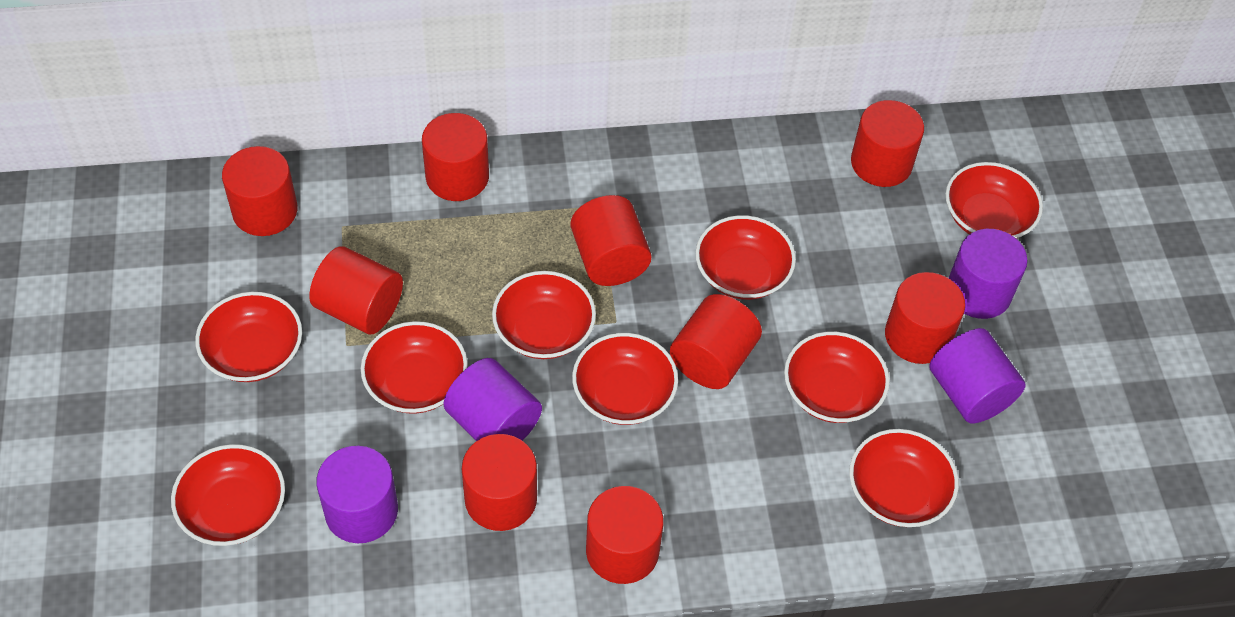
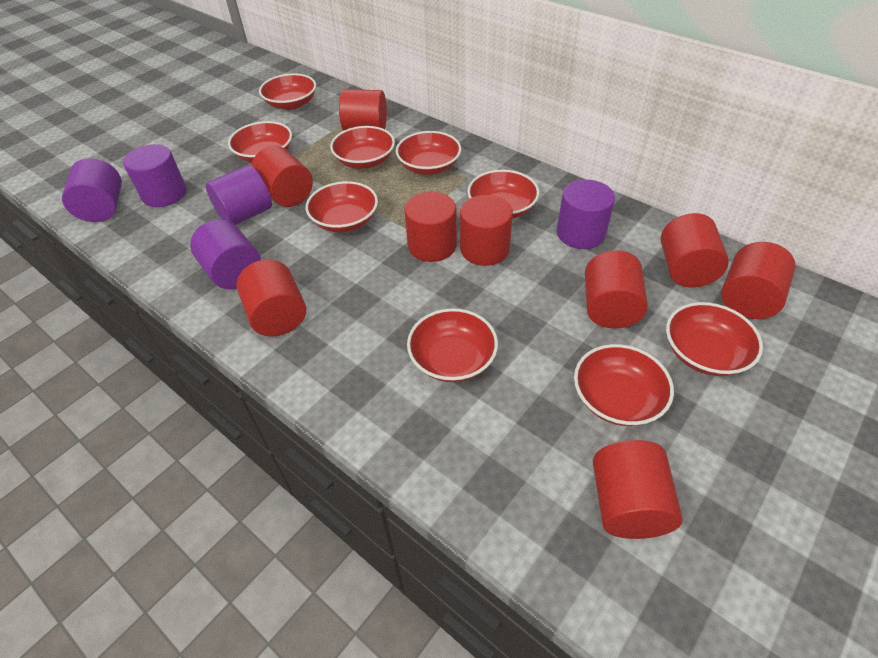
purple cylinder: [316,446,398,543] [444,358,542,441] [930,328,1026,424] [949,229,1028,319] = 4 -> [62,158,122,222] [123,144,187,207] [190,219,261,290] [206,165,272,225] [557,180,615,249] = 5

